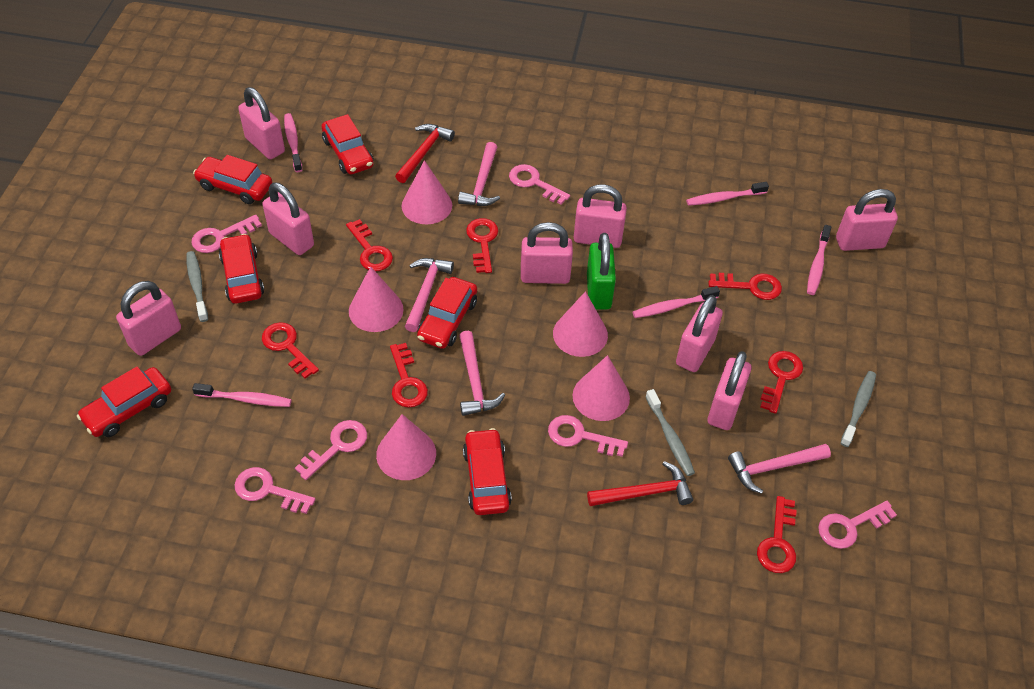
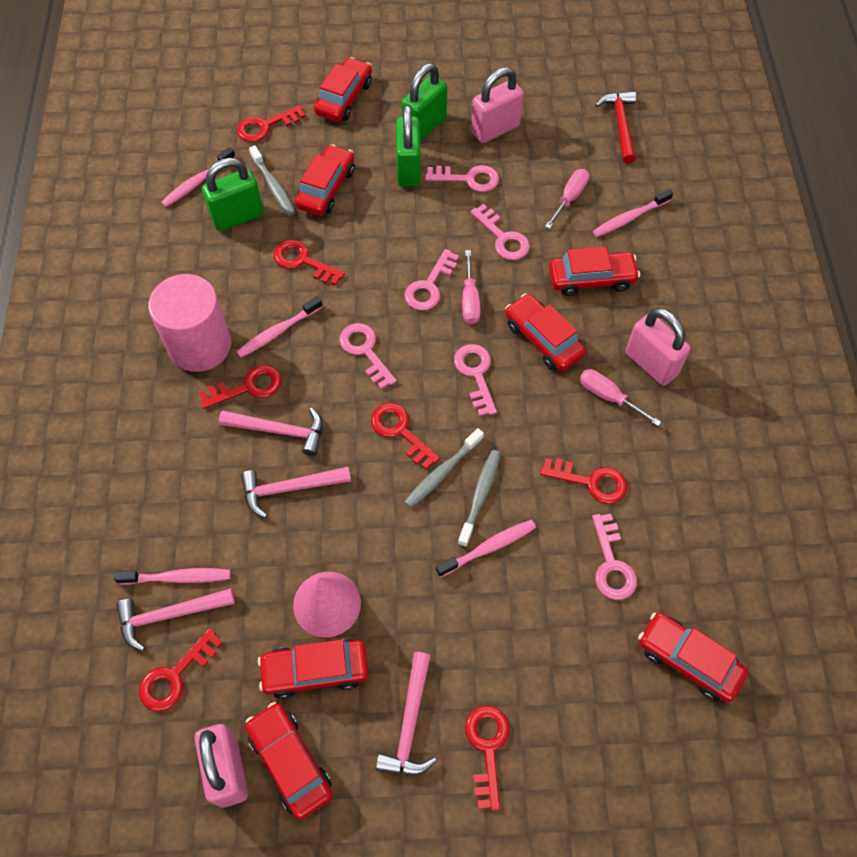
green padlock: [587,233,616,310] = 1 -> [202,158,264,231] [396,104,421,187] [401,63,447,142] = 3
pink cone: [349,267,403,332] [376,414,436,480] [402,160,452,224] [553,291,608,357] [572,355,630,421] = 5 -> [293,572,361,637] = 1
pink cylinder: none = 0 -> [148,274,231,372] = 1
pink padlock: [116,281,181,356] [238,87,285,159] [263,183,314,255] [521,222,573,284] [574,184,627,248] [676,295,723,372] [708,351,752,430] [836,189,898,251] = 8 -> [194,724,248,808] [471,67,524,143] [625,308,691,386] = 3
pink screwdriver: none = 0 -> [462,250,480,324] [545,169,589,229] [580,369,661,426] = 3
red car: [77,367,171,437] [193,155,273,204] [219,234,264,304] [321,114,374,174] [417,277,477,349] [463,428,512,515] = 6 -> [245,702,333,820] [258,639,368,699] [295,144,354,216] [314,57,372,122] [505,293,586,371] [549,246,640,296] [638,612,748,702] = 7
red hammer: [395,124,455,183] [587,461,693,506] = 2 -> [595,91,636,164] = 1

